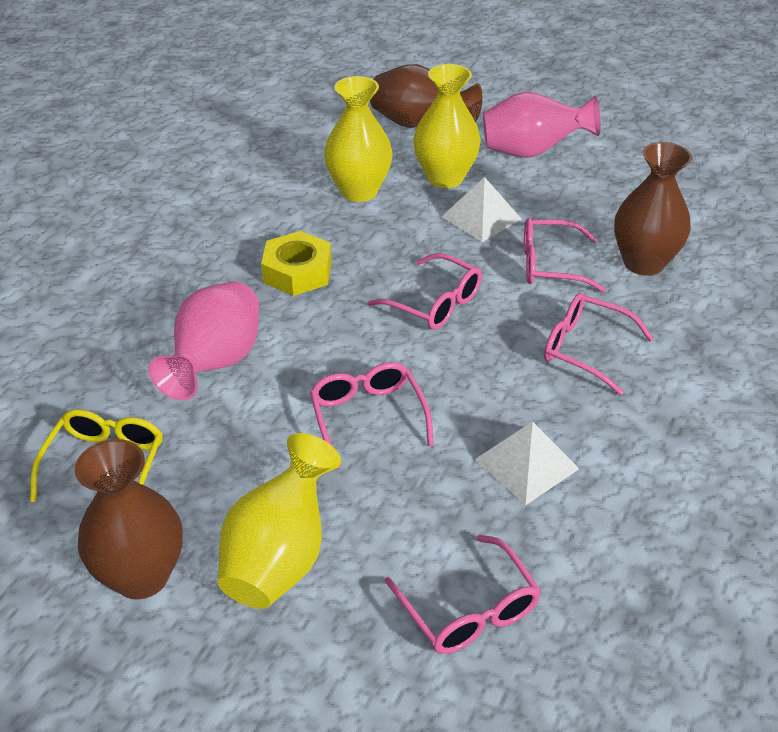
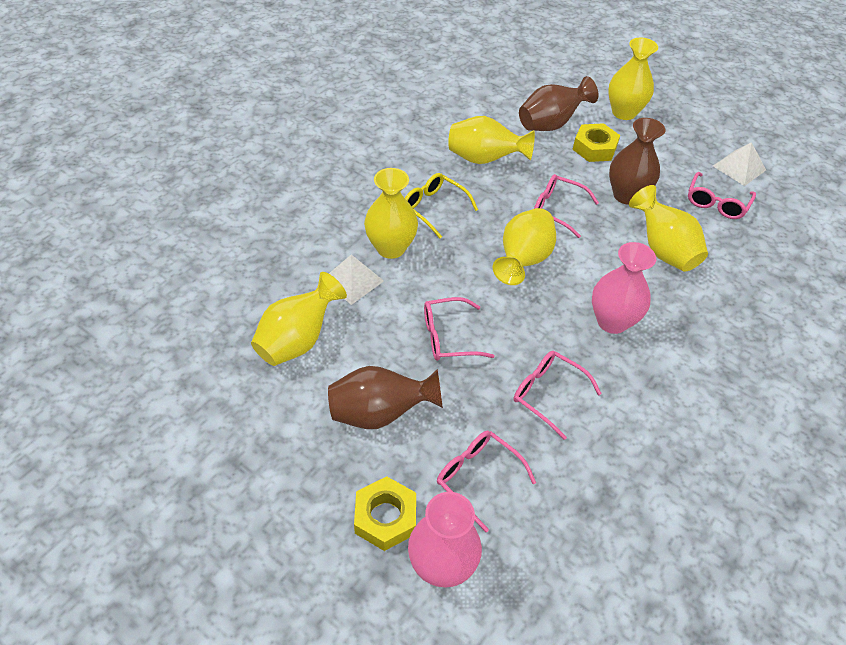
yellow nut: [261,231,332,296] = 1 -> [354,476,416,551] [572,123,620,162] = 2
yellow vase: [218,433,341,609] [324,76,392,202] [413,64,481,188] = 3 -> [251,272,347,366] [364,168,418,259] [448,116,535,164] [493,208,556,285] [608,38,658,120] [629,185,708,272] = 6

